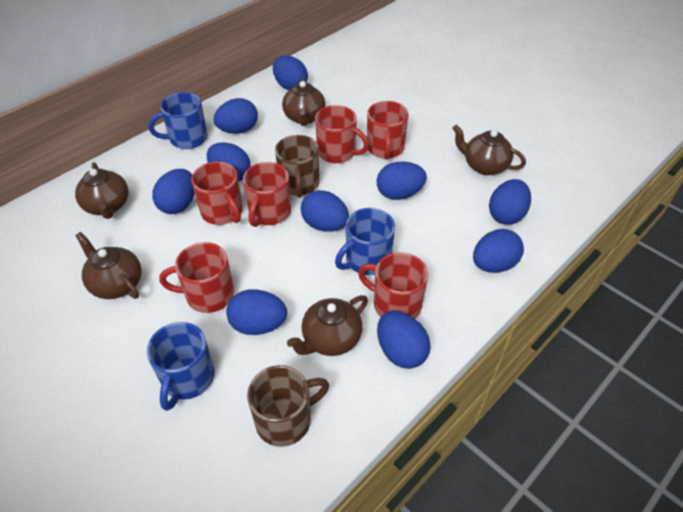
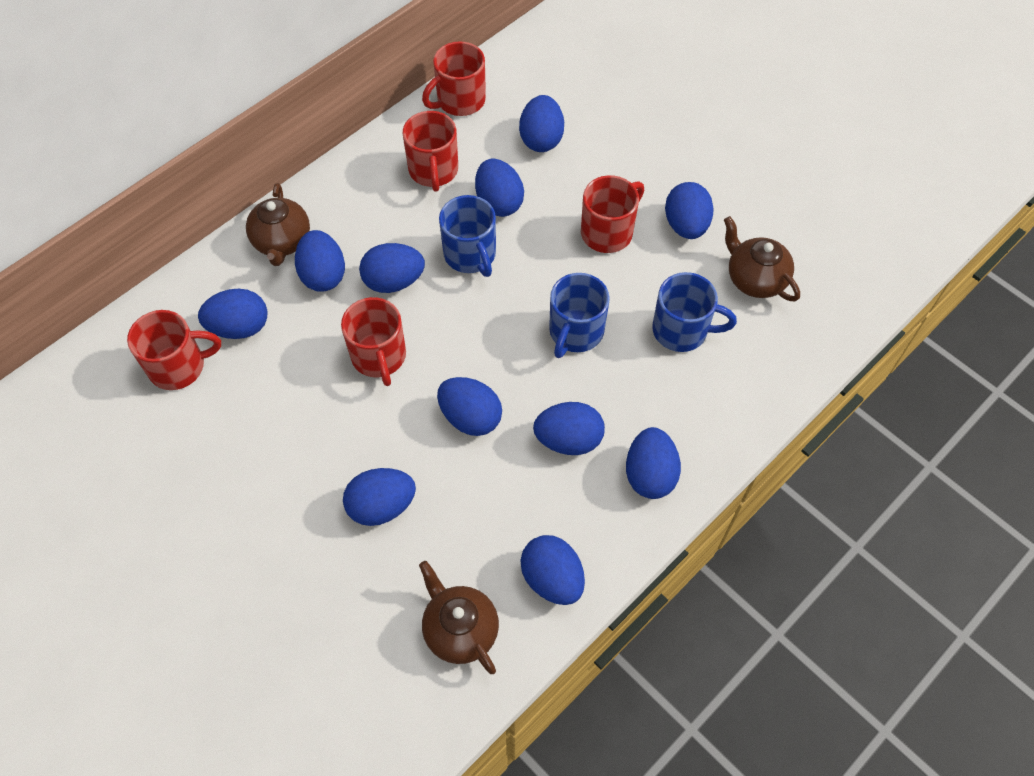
blue egg: [152,169,195,214] [207,142,251,181] [213,98,258,134] [226,289,287,335] [273,55,308,90] [301,190,349,232] [377,162,427,200] [377,311,431,369] [473,229,524,273] [489,179,531,225] = 10 -> [198,289,267,339] [295,230,345,292] [343,468,416,526] [359,243,425,293] [437,377,502,436] [475,159,524,217] [519,95,564,152] [520,535,585,605] [533,402,605,455] [626,427,681,499] [665,182,714,239] = 11
brown mug: [247,365,329,447] [275,135,320,198] = 2 -> none = 0
brown teapot: [75,162,129,219] [75,232,142,299] [282,78,326,126] [287,295,368,356] [453,125,526,175] = 5 -> [246,183,310,266] [419,561,499,674] [724,216,800,302] = 3
red mug: [159,242,234,313] [191,162,243,225] [243,162,291,227] [315,105,369,163] [358,252,428,319] [367,101,409,160] = 6 -> [127,310,221,390] [341,297,406,386] [403,111,458,192] [422,41,486,116] [581,175,644,253] = 5

